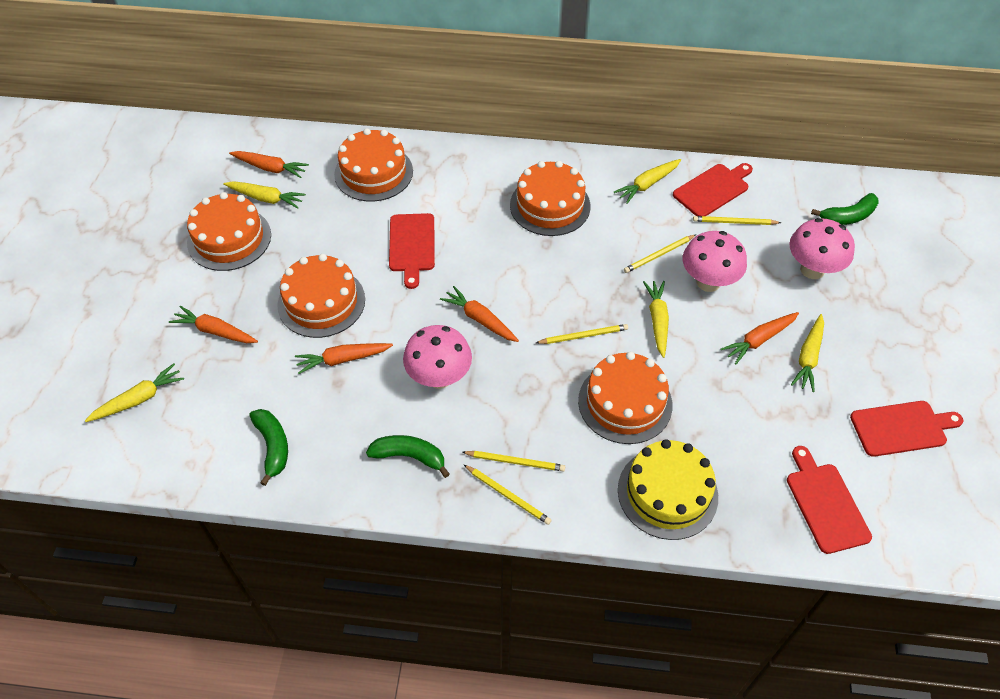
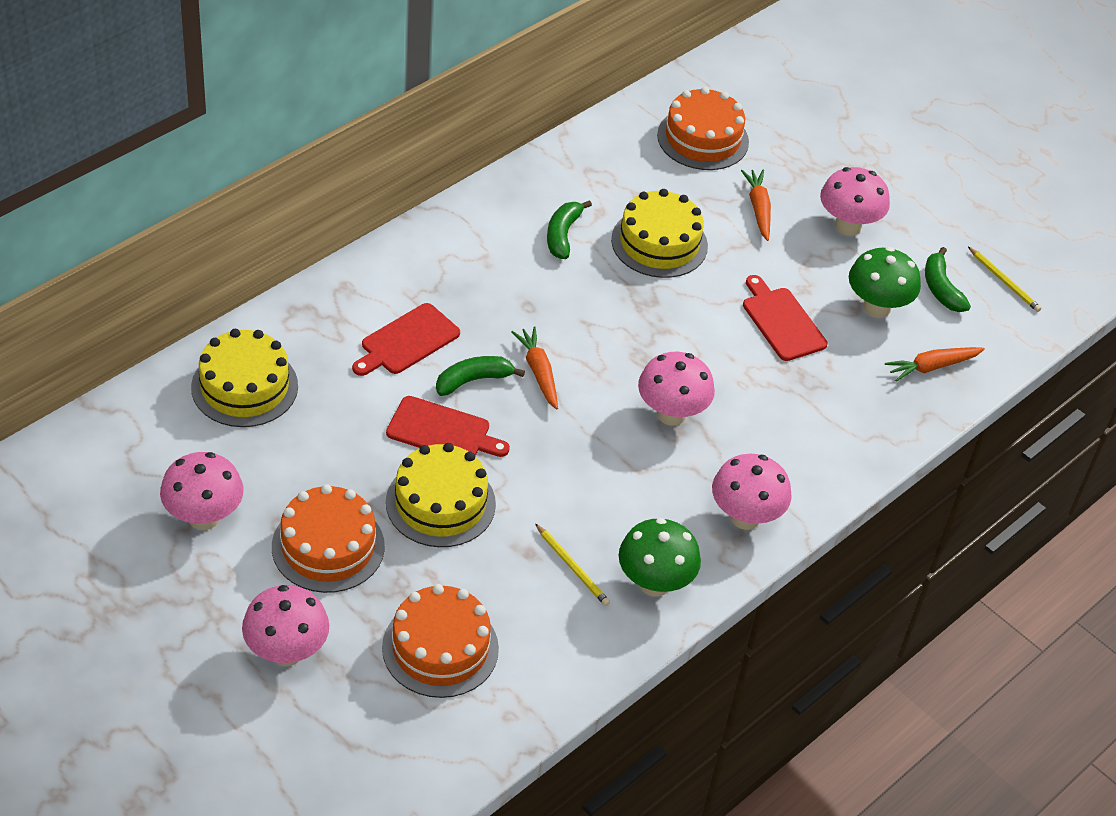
green mushroom: none = 0 -> [619,518,701,597] [849,247,921,318] = 2
orange cake: [187,192,271,271] [277,254,365,338] [334,128,413,202] [510,161,591,236] [578,352,673,444] = 5 -> [272,484,385,593] [382,584,499,698] [657,87,749,170] = 3
orange carrot: [169,306,258,343] [229,151,309,178] [295,343,393,374] [440,286,519,342] [721,312,799,364] = 5 -> [511,326,558,410] [741,170,771,241] [885,347,985,382] = 3
pink mushroom: [403,325,472,389] [683,231,747,292] [789,218,855,279] = 3 -> [160,452,244,530] [242,585,329,667] [638,352,715,426] [712,454,792,530] [820,167,890,236] = 5
red cutting board: [389,213,435,289] [673,163,753,216] [787,446,872,554] [850,401,964,457] = 4 -> [352,303,460,376] [386,396,510,457] [743,275,828,361] = 3
yellow cake: [618,439,718,540] = 1 -> [191,329,298,427] [386,443,496,547] [611,189,708,278] = 3
yellow carrot: [85,364,184,422] [223,181,306,209] [613,159,681,204] [643,281,669,358] [791,314,824,392] = 5 -> none = 0
yellow pencil: [462,451,565,472] [464,465,551,525] [536,324,628,344] [624,234,696,273] [693,216,781,225] = 5 -> [535,523,610,606] [968,247,1041,312] = 2

